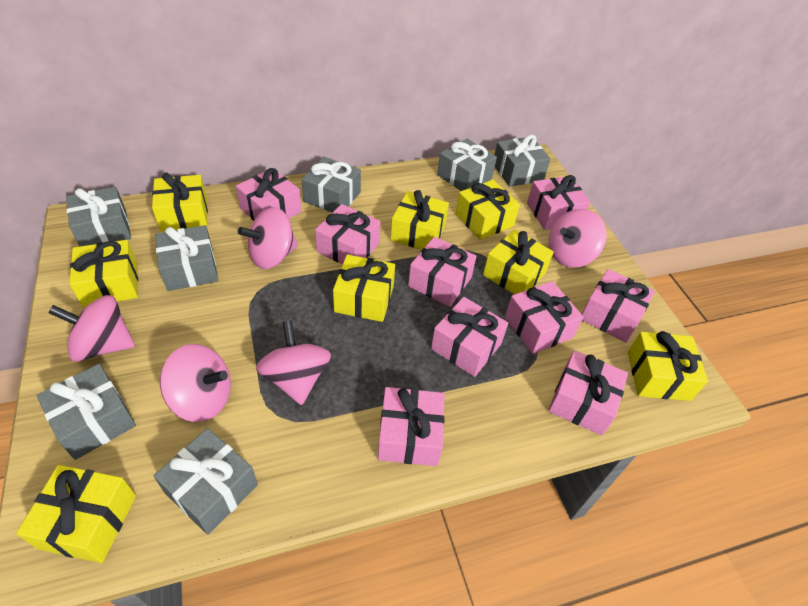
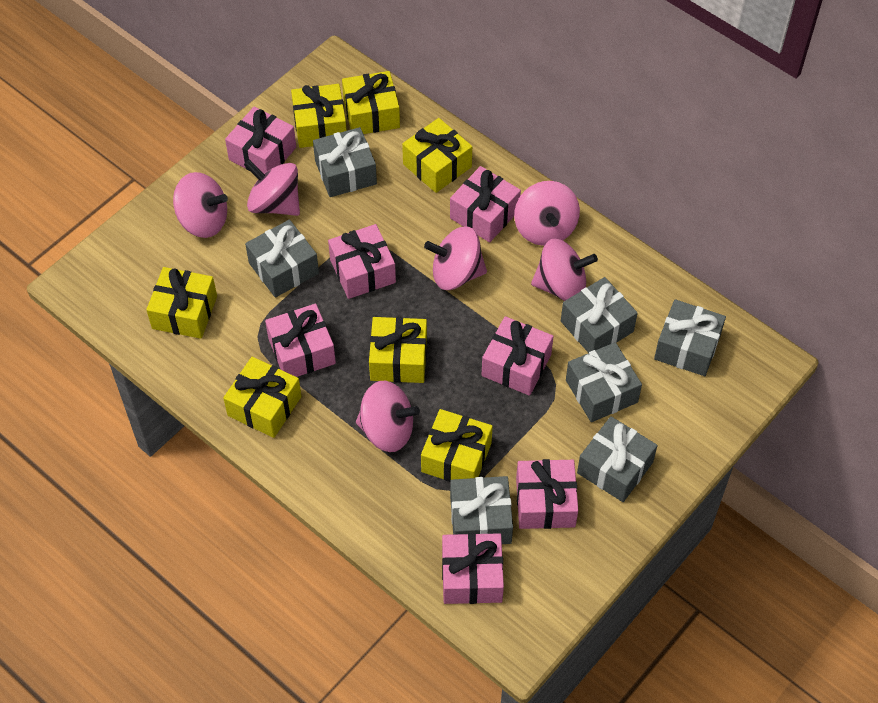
pink gift: [236,168,302,221] [315,204,380,265] [378,387,445,466] [408,237,477,307] [431,297,508,377] [505,281,583,354] [527,175,591,230] [548,350,628,435] [582,269,655,342] = 9 -> [225,107,296,174] [265,304,336,377] [328,224,396,299] [442,533,504,604] [450,166,521,242] [482,316,554,396] [516,459,578,529] = 7
pink spinning top: [48,295,135,362] [160,344,231,422] [238,207,298,269] [256,320,331,405] [549,209,606,268] = 5 -> [173,172,228,238] [244,159,300,216] [356,381,420,452] [424,226,487,290] [514,181,580,246] [531,239,598,301] = 6
yellow gift: [16,465,136,563] [69,240,138,307] [152,173,208,231] [333,254,395,322] [391,190,449,250] [455,180,520,240] [483,230,554,294] [628,331,708,401] = 8 -> [146,267,217,339] [223,357,301,438] [291,84,347,148] [342,71,400,134] [369,317,427,383] [402,118,472,193] [421,409,493,482] = 7

